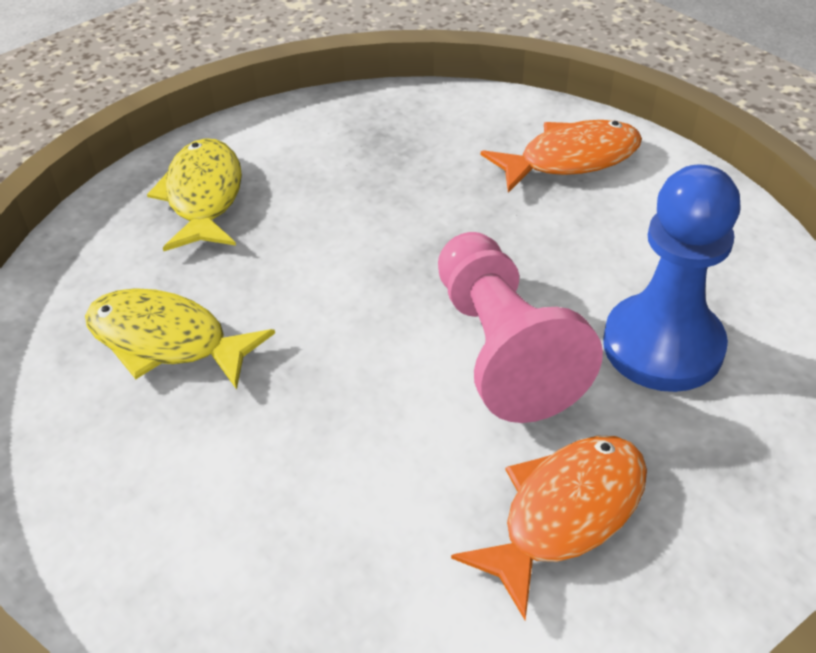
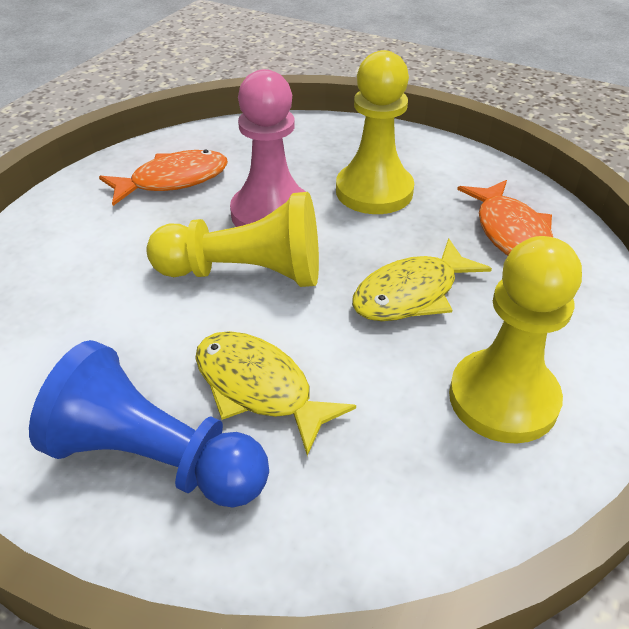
yellow pawn: none = 0 -> [146,192,319,287] [336,50,414,214] [449,236,582,444] = 3

